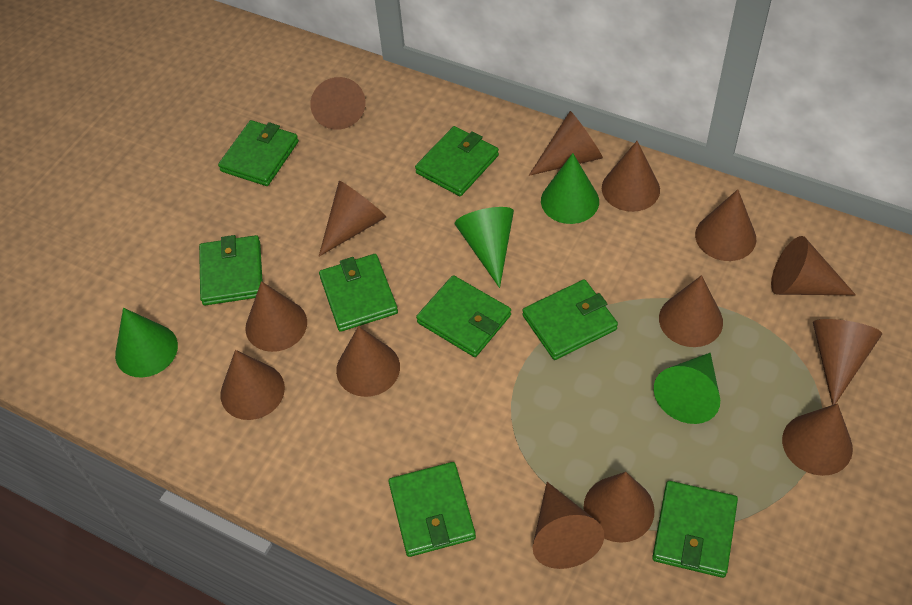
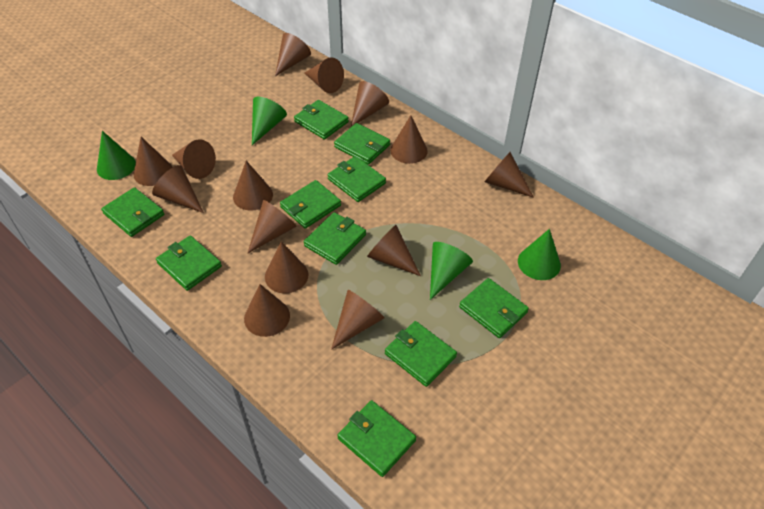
green wallet: [199,235,263,305] [218,120,299,186] [319,254,398,332] [388,462,476,557] [415,126,499,196] [416,275,511,357] [522,279,618,360] [652,481,738,578] = 8 -> [101,187,164,237] [156,235,222,291] [280,180,341,229] [294,100,349,140] [304,212,366,265] [327,156,386,202] [334,123,390,165] [337,400,416,477] [385,321,457,387] [459,278,529,338] = 10

